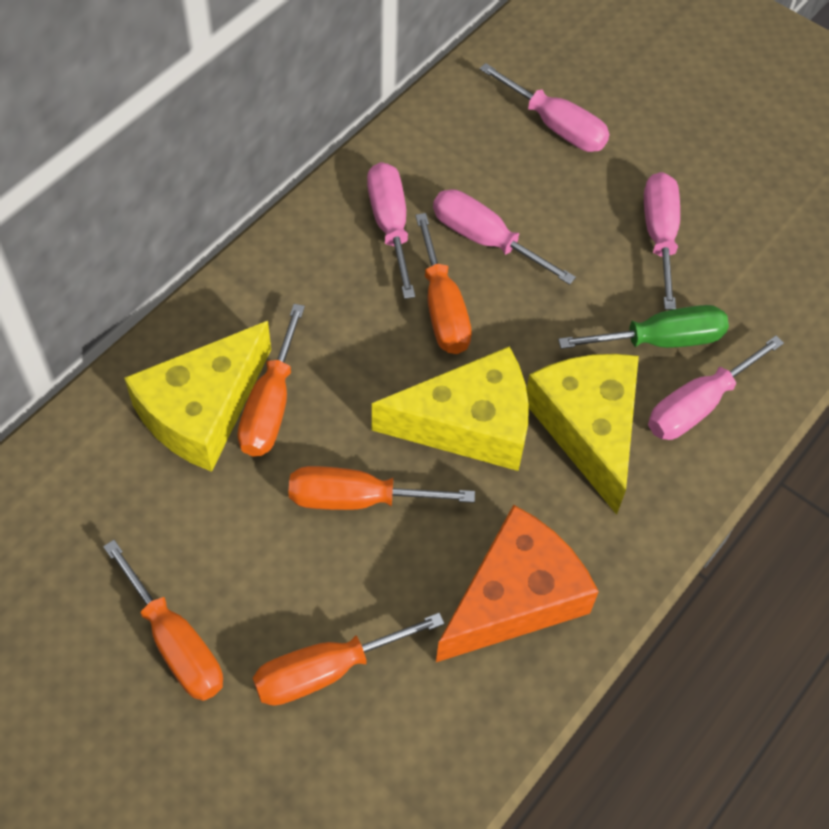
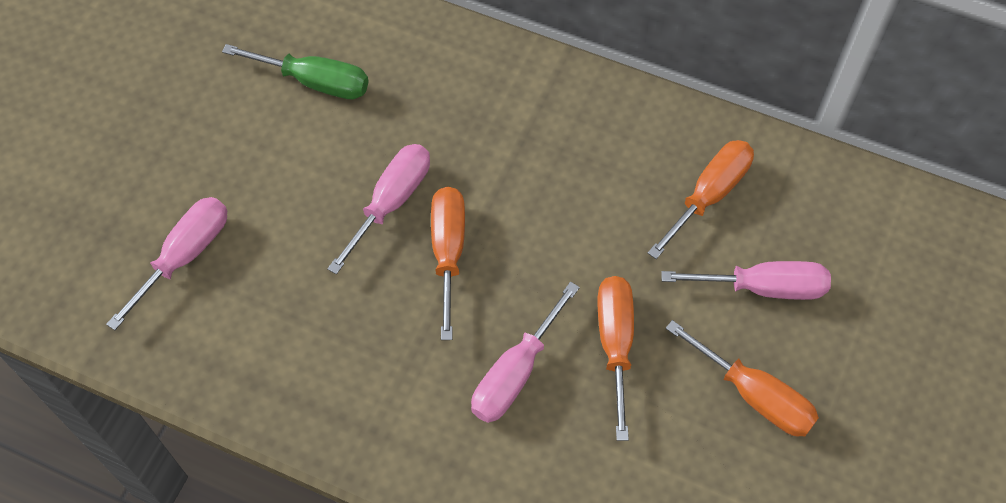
orange cheese: [436,505,599,662] = 1 -> none = 0
orange screwdriver: [103,540,223,701] [237,304,305,456] [253,613,445,706] [288,466,475,510] [415,213,472,354] = 5 -> [431,187,465,340] [598,276,634,441] [648,140,754,259] [666,320,819,436] = 4
pink screwdriver: [367,162,415,299] [433,189,576,285] [479,63,610,152] [644,172,680,310] [648,336,784,440] = 5 -> [106,197,227,330] [327,144,430,274] [471,282,580,423] [661,261,831,300] = 4
yellow cheese: [124,321,271,472] [372,347,529,471] [526,354,639,515] = 3 -> none = 0

